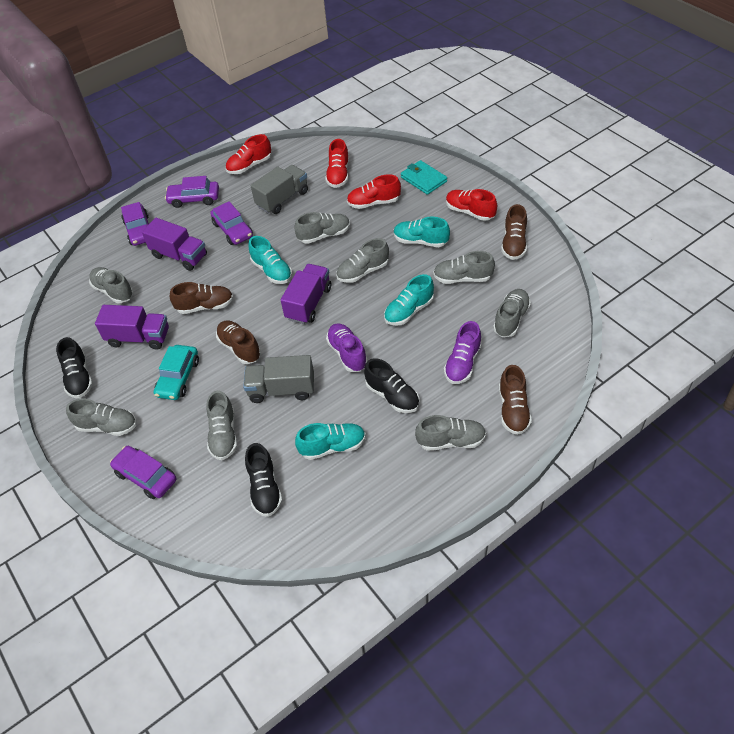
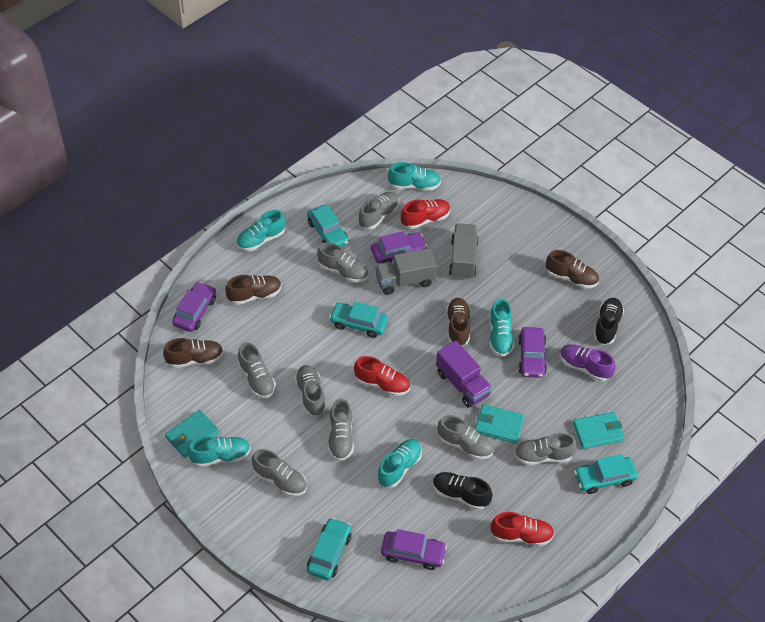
black shoe: [56,337,93,398] [245,443,283,517] [364,358,419,413] = 3 -> [433,472,492,510] [594,298,624,345] = 2
purple shoe: [326,323,368,372] [444,321,482,384] = 2 -> [560,344,616,381] = 1
purple truck: [95,305,169,350] [142,218,207,271] [281,264,331,324] = 3 -> [436,341,492,407] = 1
red shoe: [226,134,271,174] [325,139,349,188] [347,174,401,209] [446,189,497,221] = 4 -> [354,356,410,396] [401,199,451,229] [491,512,554,546] = 3
turquoise car: [154,345,199,400] = 1 -> [307,205,349,247] [307,518,351,580] [329,302,388,338] [574,454,638,494] = 4
turquoise shoe: [249,236,292,284] [295,423,366,460] [384,274,434,326] [394,216,450,247] = 4 -> [188,436,251,467] [236,210,286,251] [378,439,422,488] [388,162,441,191] [489,298,514,357] = 5
turquoise wallet: [401,160,447,195] = 1 -> [165,410,219,458] [475,404,525,444] [573,412,625,449] = 3

